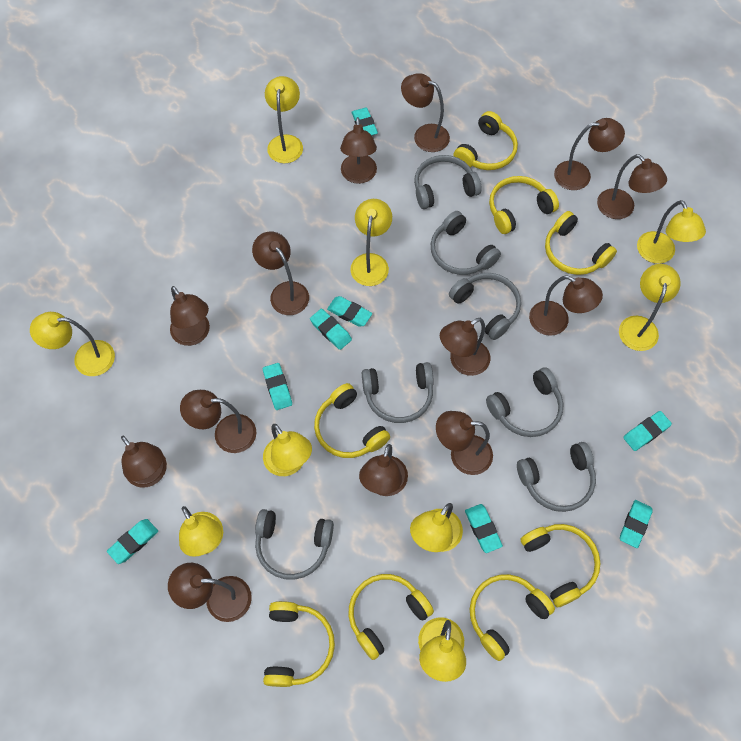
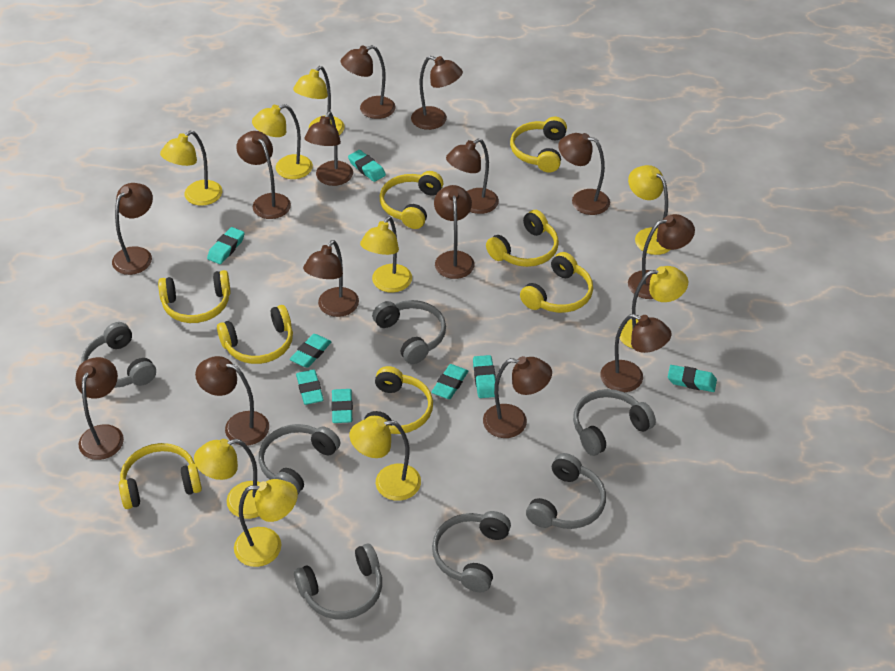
brown lamp: [121,436,167,488] [168,563,252,622] [170,286,210,346] [180,390,257,453] [252,232,309,315] [340,117,377,184] [359,444,408,496] [401,73,450,152] [436,411,493,475] [440,318,490,376] [529,276,603,336] [554,118,625,190] [597,154,667,219] = 13 -> [75,357,124,460] [112,183,153,275] [195,356,269,445] [236,131,291,219] [303,240,359,317] [304,112,353,186] [341,45,395,119] [411,56,463,130] [434,185,475,279] [446,138,499,214] [483,356,552,438] [558,133,610,215] [600,314,672,392] [628,214,695,299] = 14

